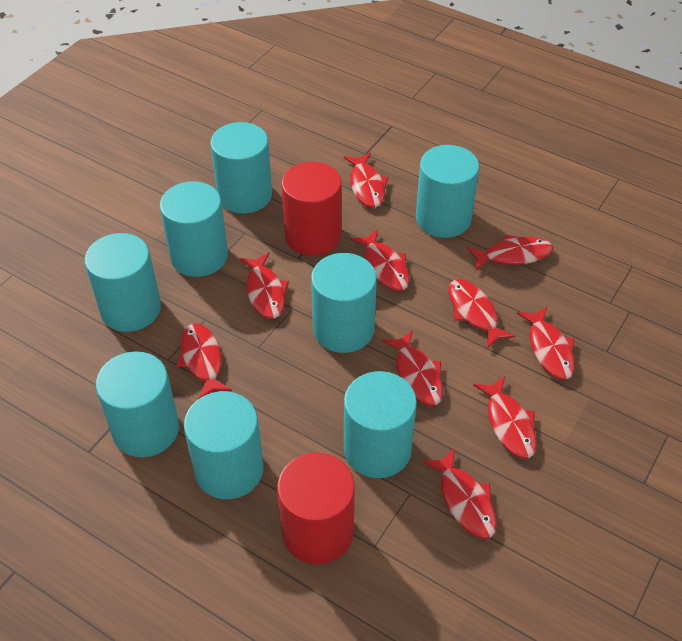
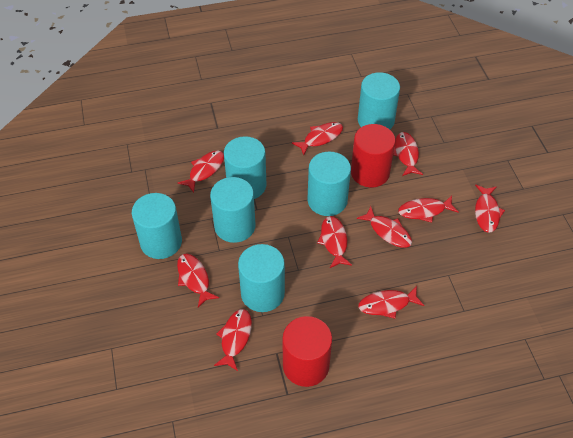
turquoise cylinder: [84,233,161,332] [96,351,179,457] [160,181,228,277] [184,391,264,499] [210,122,272,214] [311,253,377,353] [344,371,417,478] [416,145,479,238] = 8 -> [132,193,182,259] [210,177,255,243] [224,136,266,199] [238,244,285,312] [307,152,351,216] [358,72,400,129] = 6

